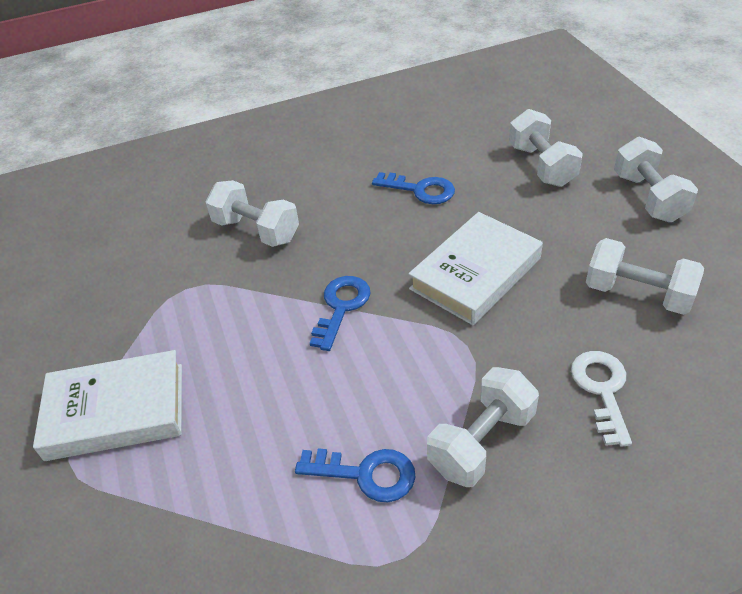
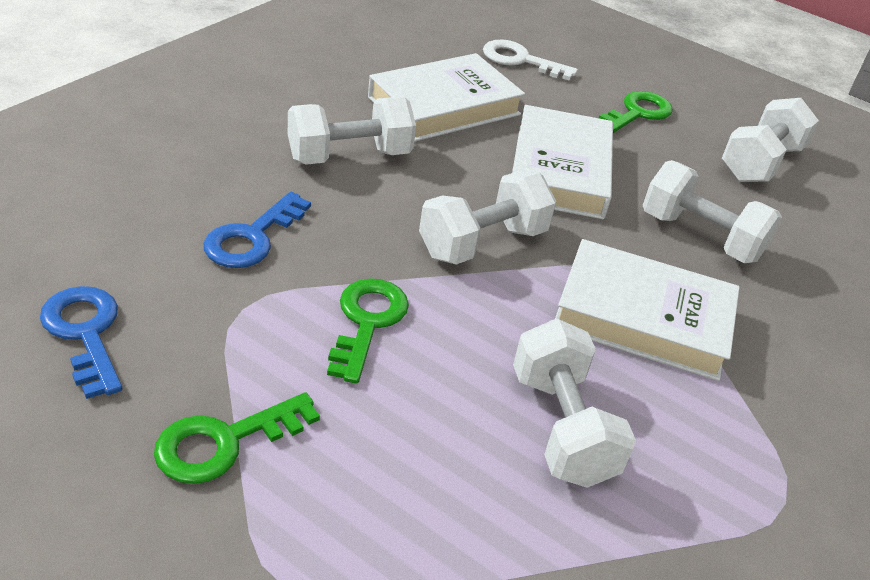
blue key: [295,448,416,502] [310,276,371,351] [372,172,455,204] = 3 -> [40,286,122,399] [203,192,311,268] = 2
green key: none = 0 -> [154,392,320,484] [327,278,409,384] [599,91,673,133] = 3
white book: [33,350,182,461] [409,212,543,325] = 2 -> [368,53,525,142] [512,105,613,219] [555,239,740,381] = 3

